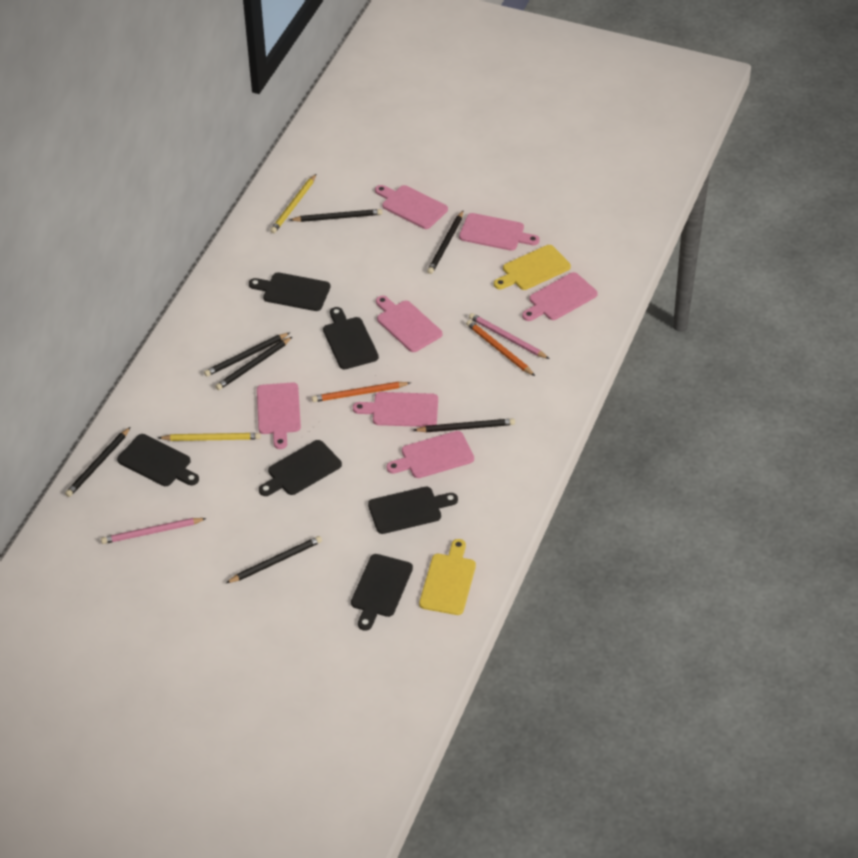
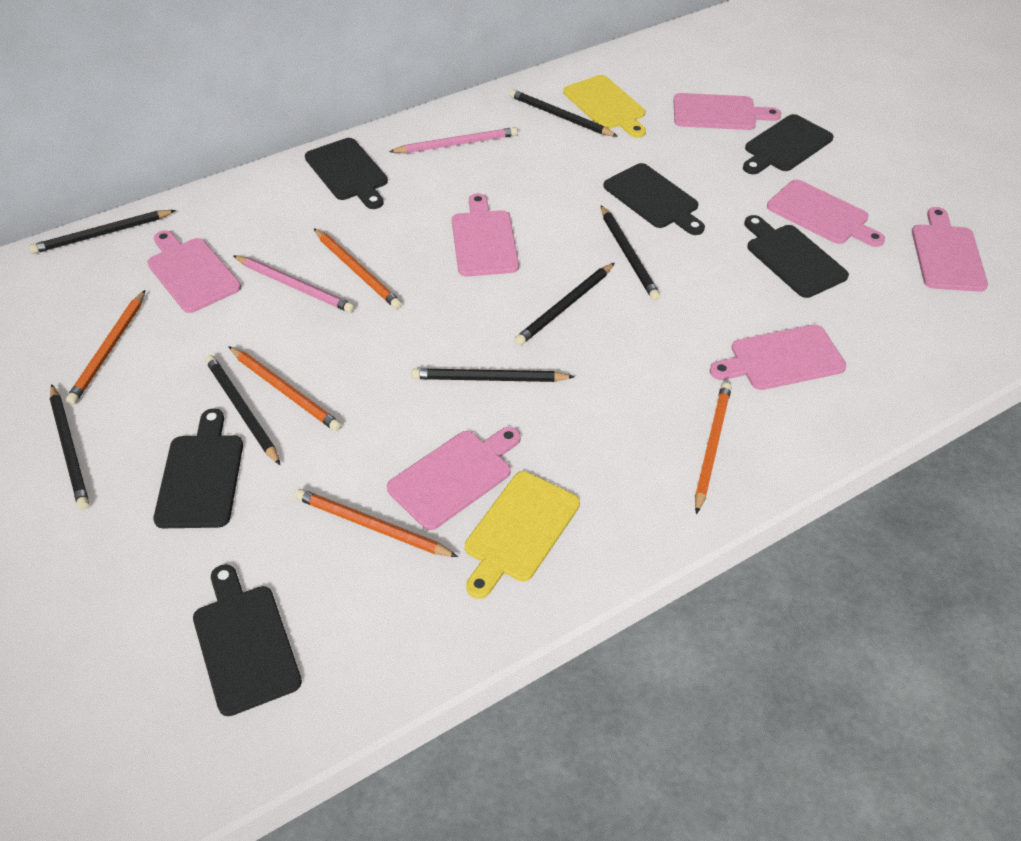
orange pencil: [312,382,410,402] [466,320,535,376] = 2 -> [66,290,145,405] [228,346,342,431] [295,489,458,557] [314,228,402,309] [695,382,732,514] = 5
yellow pencil: [158,433,261,441] [270,174,316,233] = 2 -> none = 0

